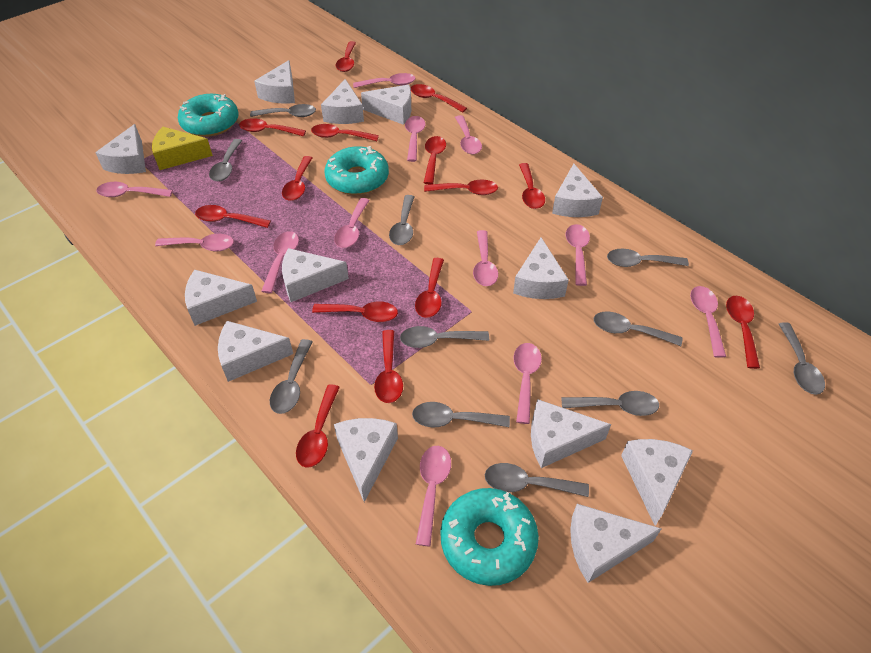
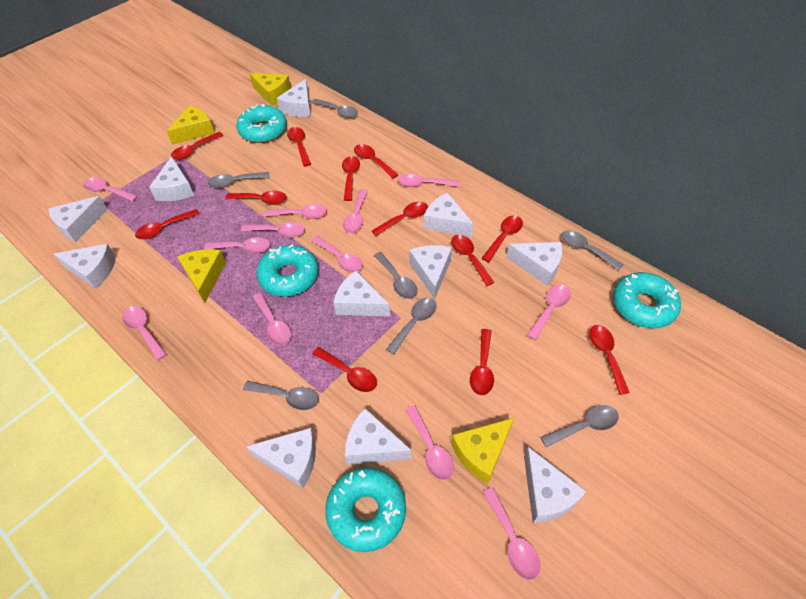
grey spoon: [209,139,242,181] [250,104,316,117] [270,339,312,414] [389,195,414,245] [400,326,489,348] [412,402,510,427] [485,463,589,497] [561,391,659,416] [594,311,683,346] [607,249,689,267] [779,322,825,395] = 11 -> [208,172,270,188] [243,381,319,410] [311,99,358,118] [374,252,418,299] [386,298,436,354] [540,405,619,447] [561,230,623,270] = 7
red spoon: [195,205,271,228] [239,118,306,136] [282,156,312,201] [296,384,340,467] [311,124,379,141] [312,301,398,322] [336,41,356,72] [374,330,403,403] [411,84,467,112] [415,258,444,318] [424,136,446,184] [424,179,498,195] [519,163,545,209] [726,296,760,369] = 14 -> [135,209,200,239] [171,132,223,160] [226,191,286,205] [287,127,311,166] [312,347,377,392] [342,156,360,201] [354,144,399,178] [372,202,428,236] [451,235,495,286] [470,329,494,395] [482,216,523,262] [589,325,630,395] = 12
turquoise donut: [178,94,239,137] [324,146,389,195] [440,488,539,586] = 3 -> [237,104,287,143] [256,244,319,297] [325,468,406,552] [613,272,681,328] = 4
white cheese: [95,124,146,174] [185,269,257,326] [218,321,293,382] [254,60,295,104] [282,248,349,302] [321,79,364,124] [334,418,398,502] [361,85,411,125] [513,238,569,299] [531,399,611,468] [552,164,603,217] [570,504,662,583] [621,439,693,526] = 13 -> [49,196,108,242] [54,244,116,289] [149,156,194,201] [246,428,316,488] [277,79,311,117] [333,271,390,317] [345,408,412,465] [409,245,452,299] [424,192,474,237] [506,242,562,286] [524,447,587,523] = 11
yellow cheese: [152,127,213,170] = 1 -> [167,106,215,145] [178,249,226,303] [249,73,291,106] [451,418,514,484] = 4

